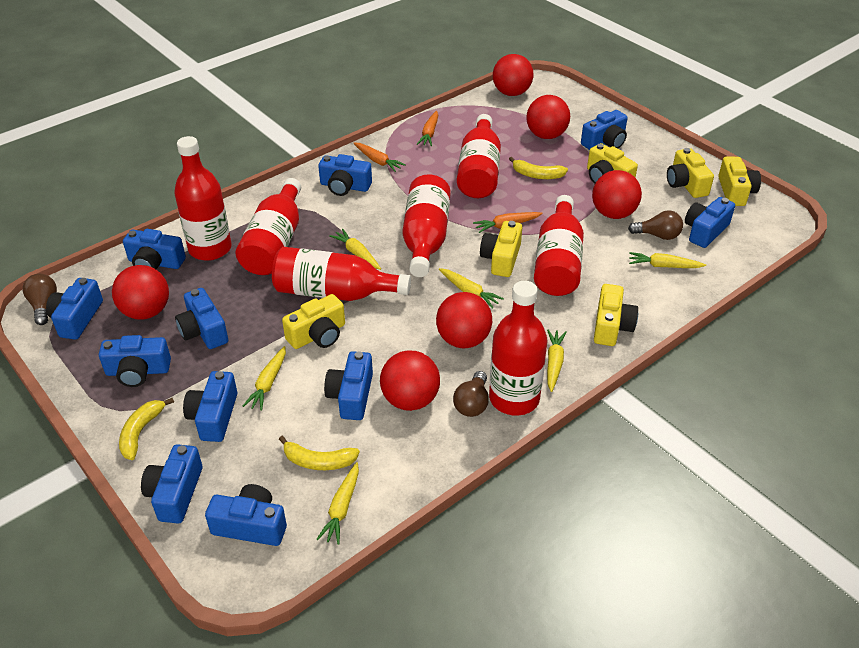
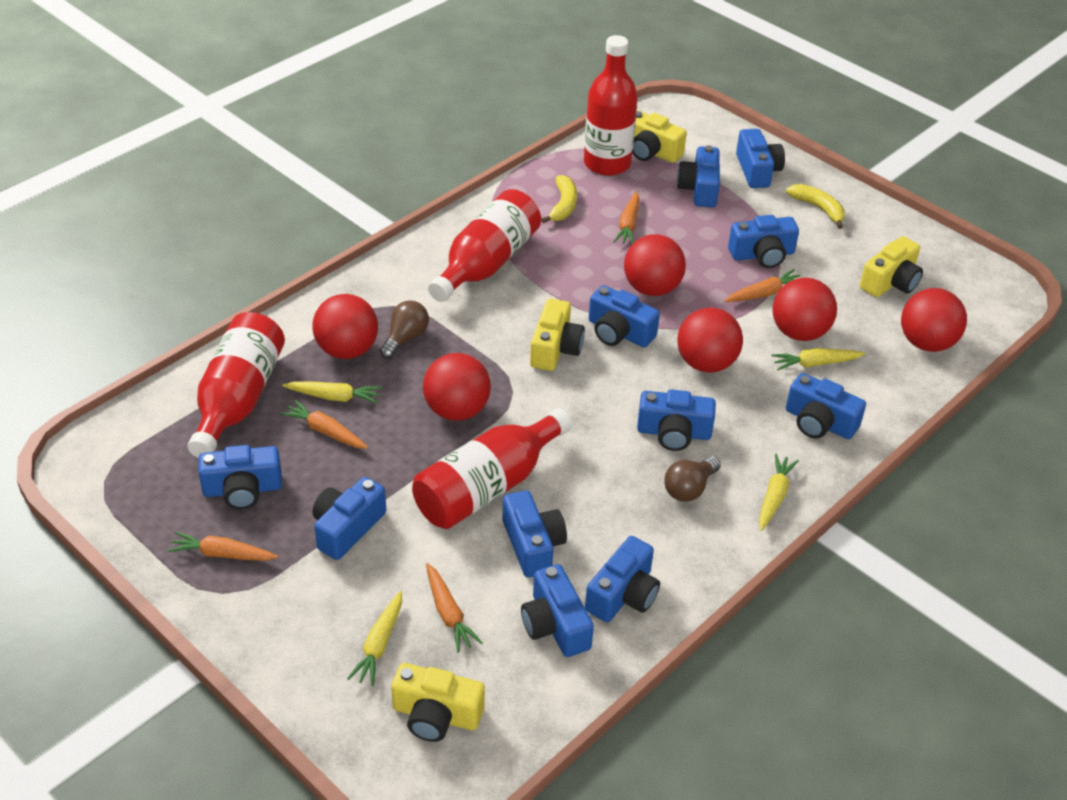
brown light bulb: [23,274,57,325] [453,371,489,417] [628,210,683,240] = 3 -> [380,300,429,359] [664,457,721,502] = 2
orange carrot: [353,143,406,172] [417,111,438,146] [473,212,543,233] = 3 -> [167,531,278,561] [280,400,368,449] [426,563,483,653] [613,191,639,244] [725,269,800,302] = 5
red bottle: [174,136,232,261] [235,178,301,275] [272,247,411,301] [402,174,451,277] [457,114,501,198] [489,281,547,416] [534,195,584,296] = 7 -> [187,312,285,458] [412,408,572,529] [428,189,541,302] [584,35,638,176] = 4
yellow banana: [119,398,174,460] [279,436,360,470] [509,157,568,179] = 3 -> [541,175,577,223] [786,184,845,229] = 2
yellow camera: [282,294,345,349] [480,221,522,277] [587,143,638,183] [594,284,638,346] [667,148,714,198] [718,156,761,206] = 6 -> [391,663,485,742] [530,299,585,371] [632,110,687,163] [860,236,923,297] = 4
yellow carrot: [243,346,286,411] [317,462,359,545] [329,229,381,270] [439,268,504,309] [547,329,567,392] [629,252,706,268] = 6 -> [282,381,382,404] [347,591,402,686] [759,454,799,531] [771,348,866,370] = 4

